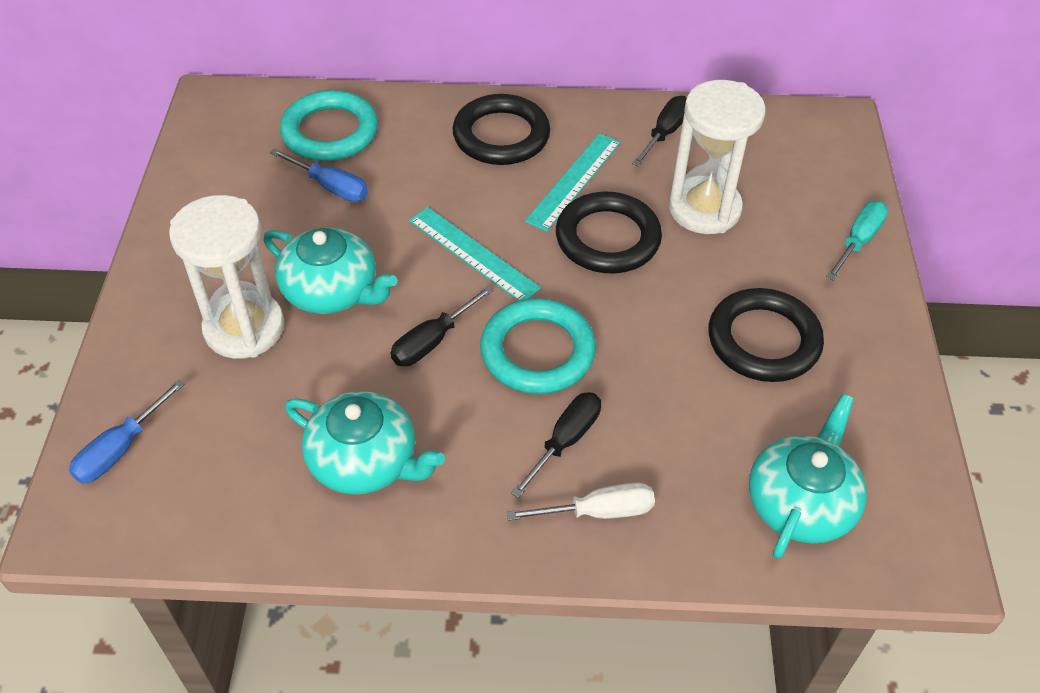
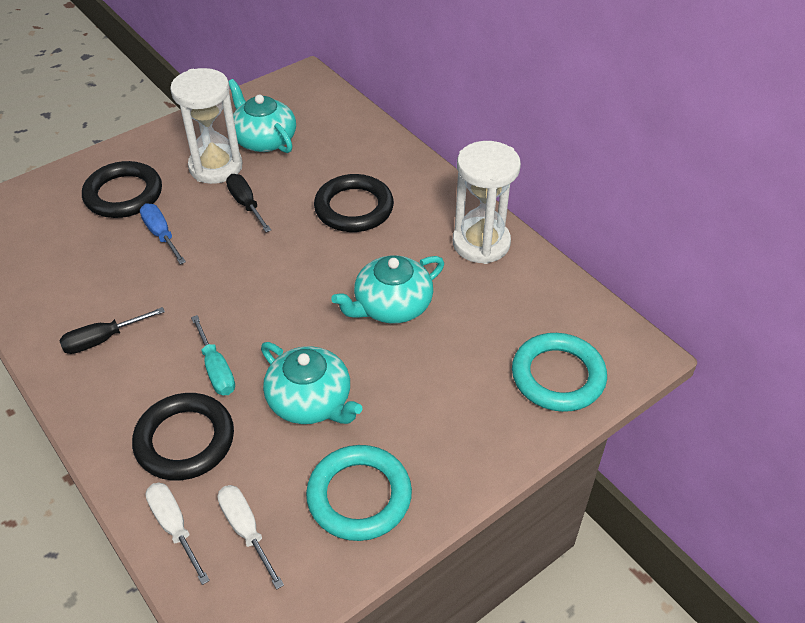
black screwdriver: [391,286,494,366] [511,392,601,498] [632,96,686,167] = 3 -> [59,307,165,354] [226,174,271,232] = 2
blue screwdriver: [69,379,185,484] [270,148,368,202] = 2 -> [140,203,186,264] = 1
turquoise ruler: [409,207,541,301] [525,133,621,232] = 2 -> none = 0
white screwdriver: [507,482,655,521] = 1 -> [145,483,210,585] [218,485,284,589] = 2

